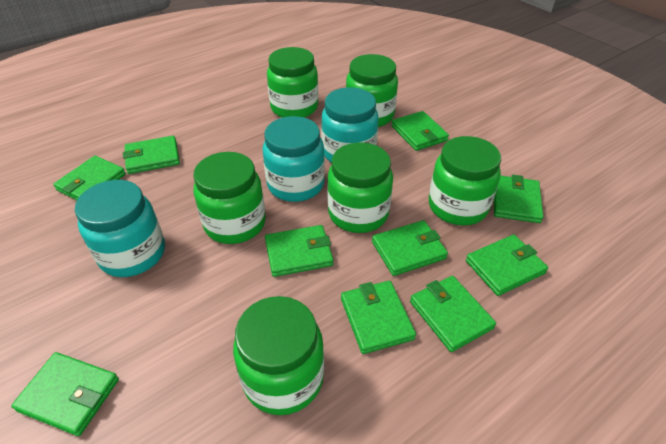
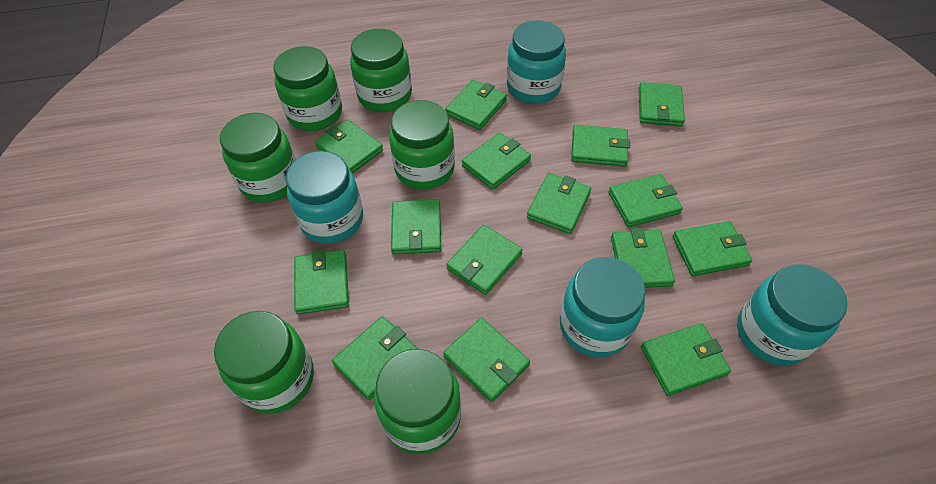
green wallet: [11,352,119,436] [53,156,126,200] [123,136,180,174] [265,225,333,277] [341,281,416,354] [372,220,448,276] [391,111,449,151] [410,276,496,352] [466,235,548,296] [494,175,544,223] = 10 -> [294,249,349,315] [315,119,383,174] [332,316,418,400] [391,199,441,254] [443,318,530,402] [445,80,507,130] [446,225,523,295] [462,132,531,190] [527,173,591,234] [571,125,630,167] [608,174,683,227] [611,228,675,288] [639,82,685,127] [641,323,731,396] [673,221,752,276] = 15
turquoise jar: [75,180,165,277] [263,116,325,202] [321,87,379,163] = 3 -> [286,151,363,244] [507,21,566,104] [560,257,645,357] [737,264,847,366] = 4

